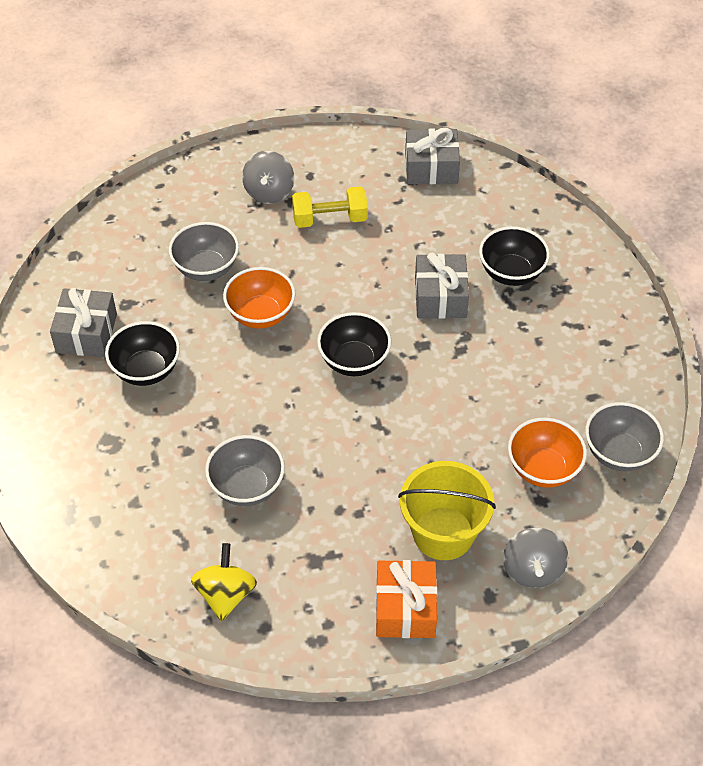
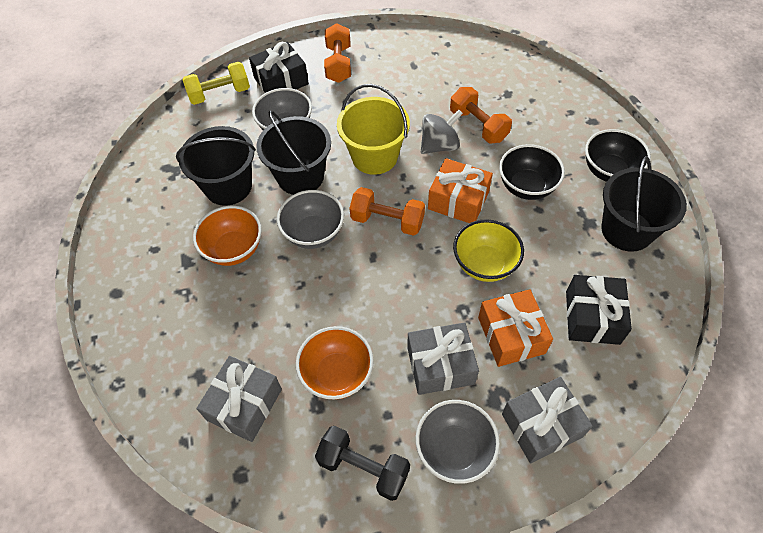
black bowl: [105,321,180,386] [317,312,392,376] [479,226,550,286] = 3 -> [499,144,565,200] [585,129,651,182] = 2
black bucket: none = 0 -> [176,126,256,206] [256,110,331,195] [601,156,687,252] = 3
black dumbbell: none = 0 -> [315,426,410,501] = 1
black gift: none = 0 -> [249,42,309,93] [566,275,632,345] = 2
grey spinning top: [242,151,294,204] [503,527,568,588] = 2 -> [421,109,463,154] = 1
orange dumbbell: none = 0 -> [324,23,351,83] [349,187,425,236] [450,87,512,143] = 3
orange gift: [376,560,437,638] = 1 -> [428,158,493,223] [478,289,553,367] = 2
yellow bowl: none = 0 -> [453,219,524,282] = 1
yellow spinning top: [191,543,257,621] = 1 -> none = 0

